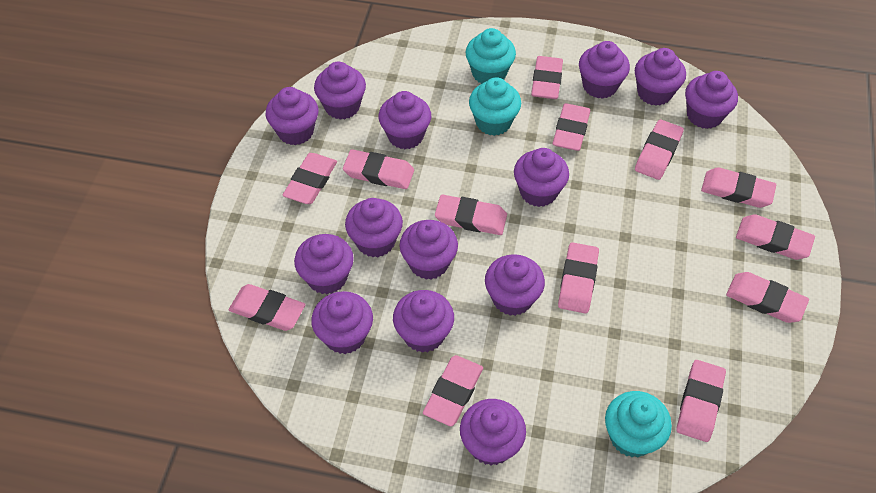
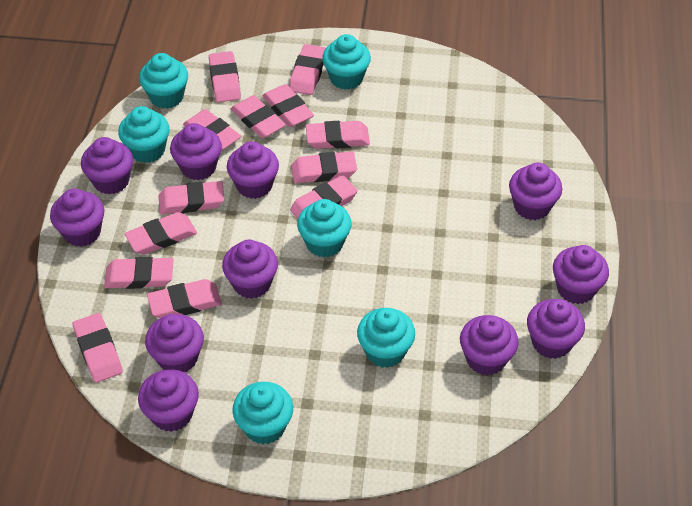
purple cupcake: [266,87,319,145] [294,234,354,294] [311,291,373,354] [314,62,366,120] [345,198,403,257] [378,91,431,149] [393,290,454,353] [400,220,458,280] [460,399,526,465] [485,254,545,316] [514,148,569,207] [579,41,630,99] [635,48,686,106] [685,71,738,129] = 14 -> [50,188,104,247] [81,137,133,195] [138,369,199,432] [145,314,204,372] [170,123,222,180] [222,240,278,299] [227,141,279,199] [460,315,518,376] [509,163,562,220] [527,299,585,359] [553,245,609,304] = 11
turquoise cupcake: [466,28,516,84] [469,77,521,136] [605,391,672,457] = 3 -> [118,106,170,163] [139,53,188,109] [232,382,293,444] [297,199,352,257] [322,34,371,90] [357,308,415,368] = 6

